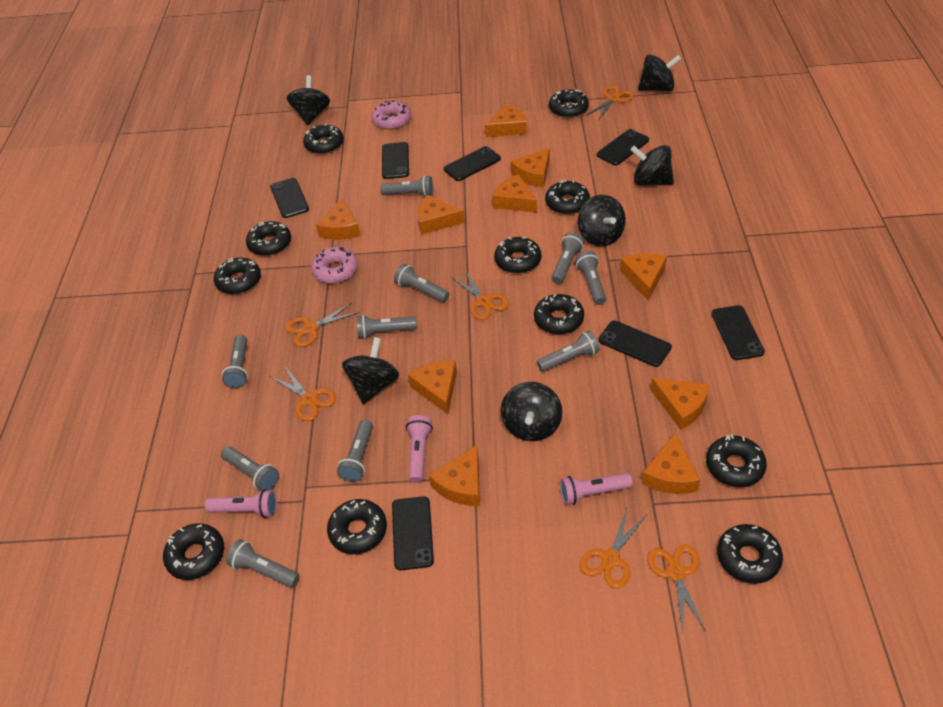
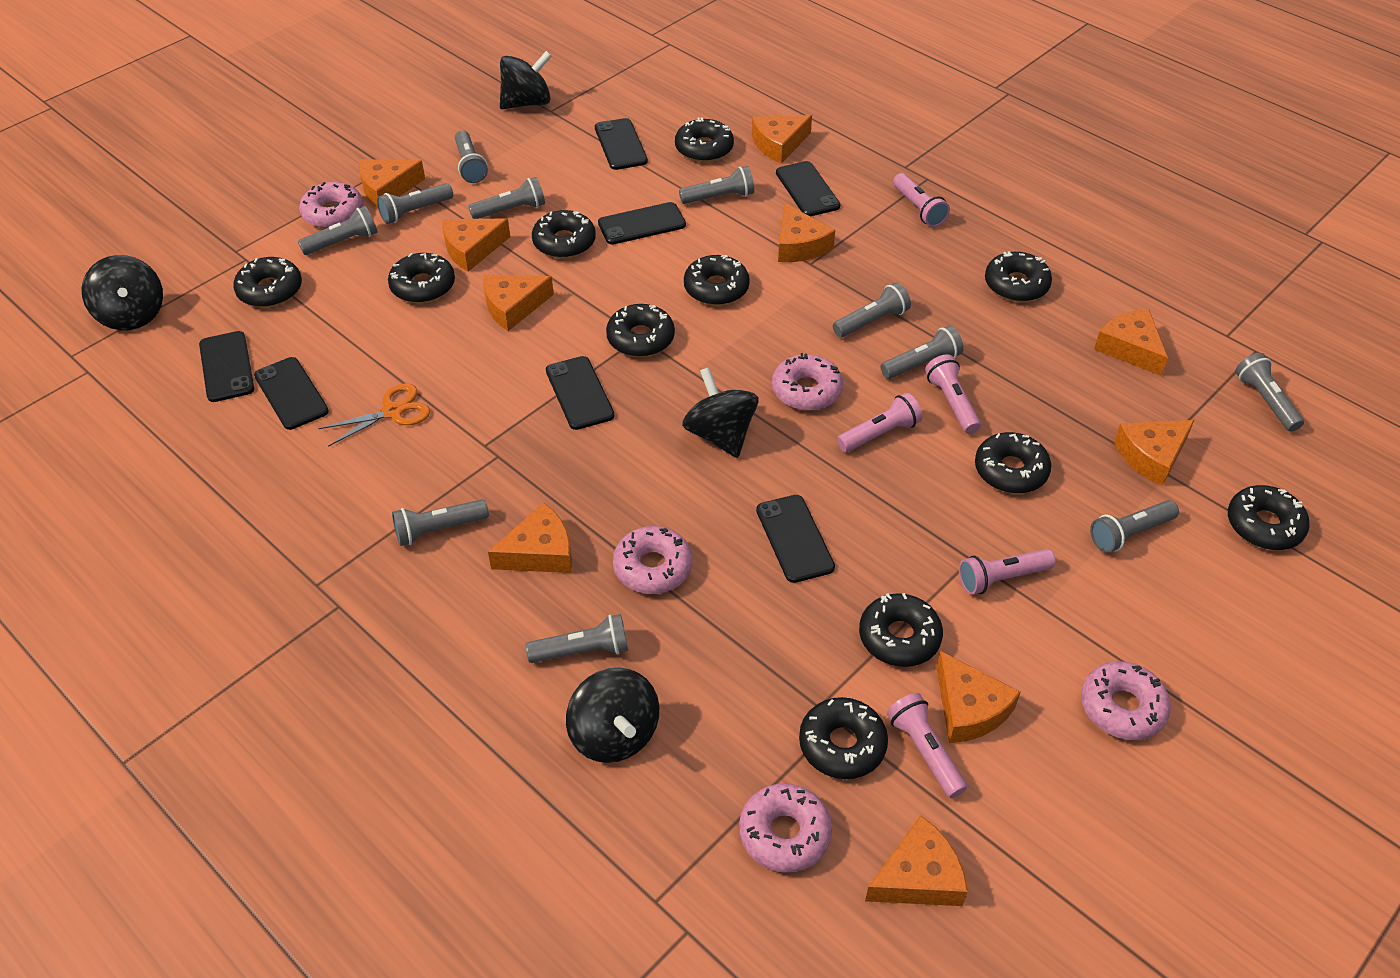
black spinning top: [287,75,330,125] [342,337,399,404] [501,382,562,441] [578,195,626,247] [630,145,674,186] [638,54,681,92] = 6 -> [82,255,163,330] [500,51,552,109] [566,668,659,763] [682,367,758,458] = 4
grey flashlight: [221,446,279,491] [222,335,248,388] [226,539,300,588] [337,420,373,482] [357,315,417,339] [381,176,433,197] [394,264,449,302] [537,330,600,372] [552,232,584,284] [575,251,606,305] = 10 -> [298,206,377,255] [377,183,453,224] [392,500,489,546] [455,130,488,183] [468,177,545,219] [526,614,628,663] [679,166,754,204] [833,282,911,337] [881,326,963,379] [1090,500,1179,553] [1235,353,1304,432] = 11
orange scissors: [271,367,336,421] [285,303,359,347] [451,270,509,320] [580,508,646,589] [587,86,635,121] [647,544,706,633] = 6 -> [318,383,430,447] = 1
pink donut: [311,247,358,283] [372,100,411,130] = 2 -> [299,182,363,228] [613,526,692,594] [739,783,832,872] [772,353,843,411] [1081,661,1171,740] = 5
pink flashlight: [205,489,277,518] [406,415,433,483] [560,473,633,505] = 3 -> [837,393,922,452] [887,693,967,798] [893,173,950,227] [925,355,981,434] [959,549,1056,595] = 5

